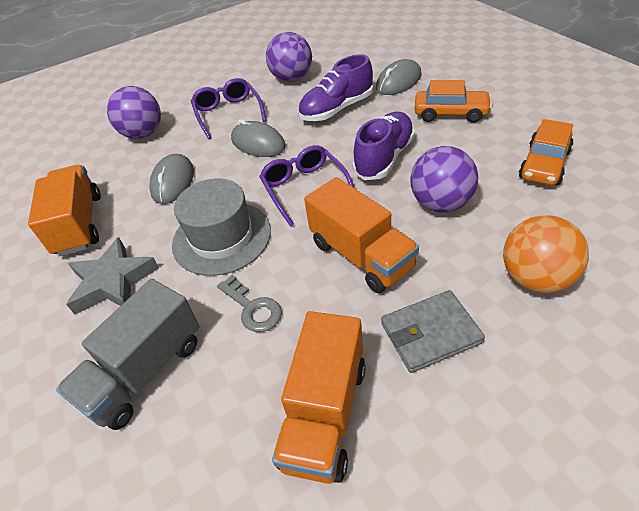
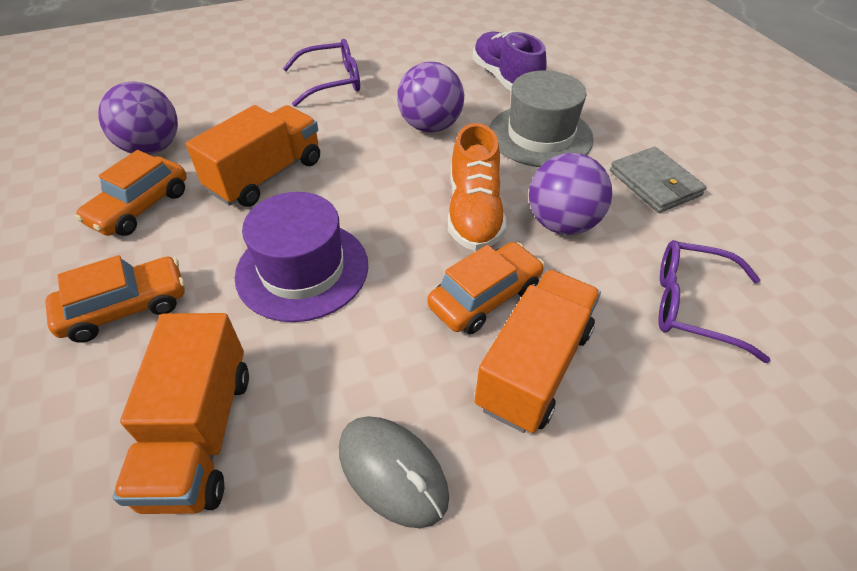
grey key: [217,275,282,332] = 1 -> none = 0
grey mouse: [149,154,194,204] [231,119,286,157] [376,59,421,95] = 3 -> [339,416,449,528] = 1
grey star: [66,237,159,315] = 1 -> none = 0
grey truck: [56,279,200,430] = 1 -> none = 0
orange ball: [503,215,589,293] = 1 -> none = 0
orange car: [415,80,492,123] [519,119,574,186] = 2 -> [45,255,185,343] [75,150,187,236] [427,242,544,334] = 3
orange shoe: none = 0 -> [448,123,506,251] = 1
purple hat: none = 0 -> [235,192,368,322] = 1
purple shoe: [298,54,373,121] [352,112,415,180] = 2 -> [472,31,547,92] = 1

